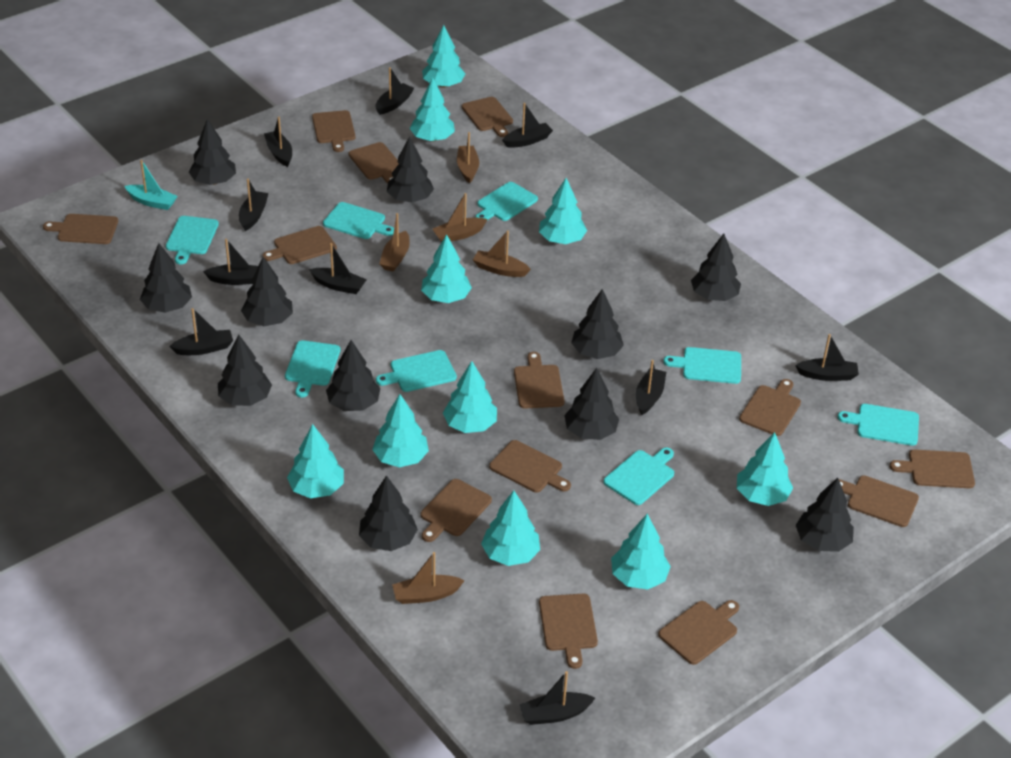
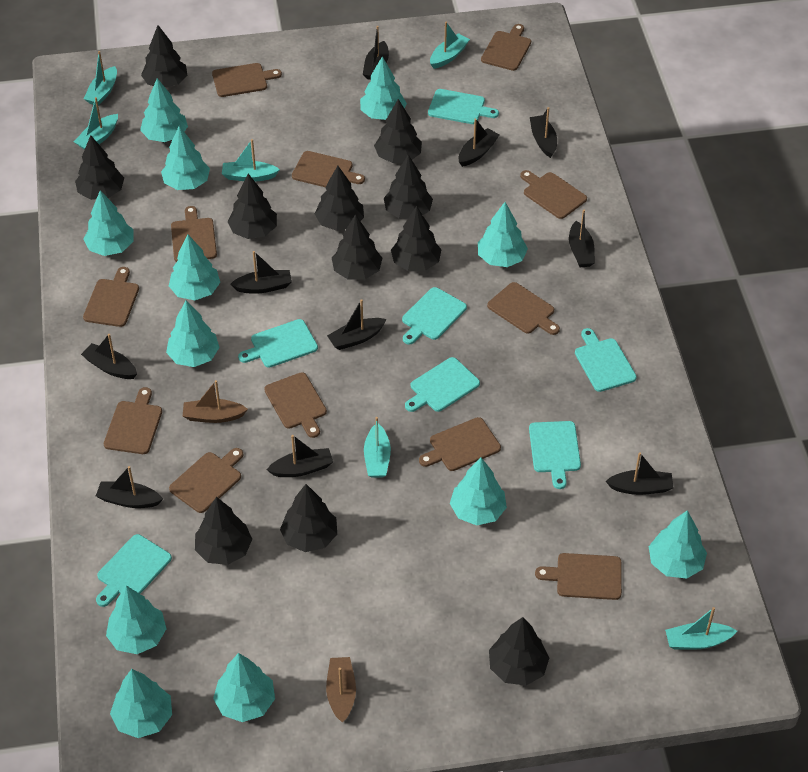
brown boat: [379,213,410,272] [392,552,465,604] [432,193,488,242] [457,132,479,184] [473,230,531,277] = 5 -> [183,380,248,423] [326,657,356,723] = 2
brown cutting board: [43,214,118,244] [262,226,337,264] [312,110,355,152] [349,142,399,184] [421,479,492,542] [462,97,513,137] [489,440,571,493] [514,352,565,409] [539,594,598,669] [658,600,739,665] [739,379,801,436] [839,475,919,527] [890,449,975,488] = 13 -> [83,267,139,327] [104,387,162,454] [169,448,243,513] [171,206,217,262] [212,63,282,97] [264,372,327,438] [292,151,365,187] [419,417,501,471] [481,24,531,71] [487,282,560,335] [520,170,587,219] [535,553,622,600] = 12
turquoise boat: [124,160,178,210] = 1 -> [74,97,118,150] [84,51,117,106] [222,139,280,182] [364,417,391,477] [430,22,470,69] [665,607,737,650] = 6
turquoise cutting board: [166,216,219,264] [285,340,341,397] [323,202,394,239] [376,350,457,392] [475,182,538,221] [603,447,674,505] [663,347,741,384] [838,404,919,446] = 8 -> [96,534,172,607] [238,319,318,368] [402,287,467,344] [405,357,480,412] [428,89,499,124] [529,421,581,489] [575,328,637,392] = 7
turquoise tree: [287,424,344,498] [372,394,429,467] [410,77,455,142] [421,234,472,303] [422,25,465,88] [443,361,497,433] [481,490,540,566] [539,178,587,244] [611,514,671,590] [737,432,793,506] = 10 -> [84,190,133,256] [106,586,167,654] [110,669,172,738] [140,78,188,142] [161,126,210,190] [166,301,220,367] [169,234,220,300] [213,653,275,722] [360,56,407,120] [450,458,507,525] [478,202,528,267] [649,510,707,579] = 12

